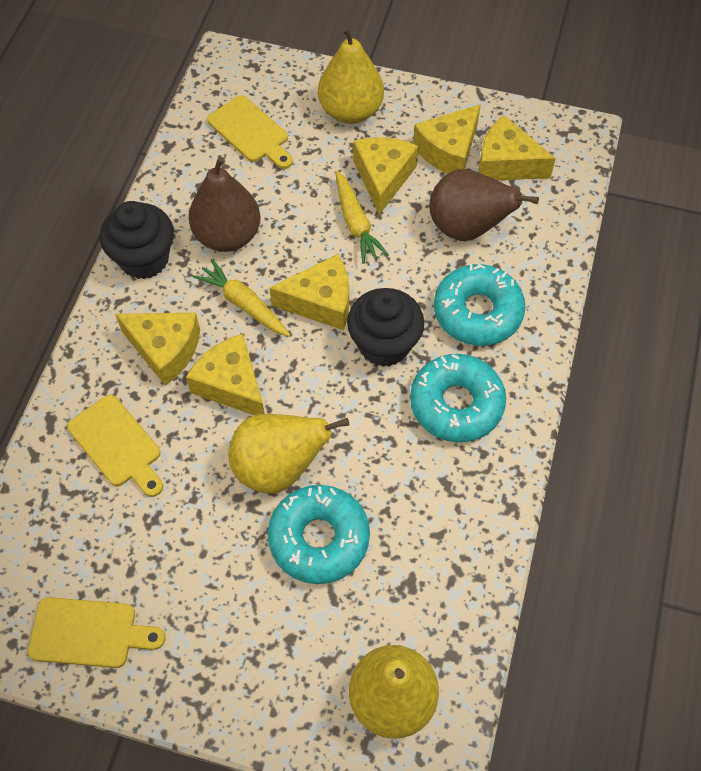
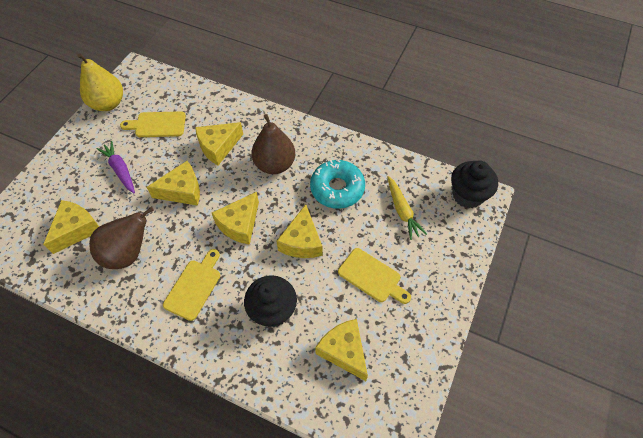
purple carrot: none = 0 -> [96,141,135,193] = 1
turquoise donut: [268,485,370,584] [410,354,506,442] [434,264,526,346] = 3 -> [310,159,365,209] = 1
yellow carrot: [193,259,290,337] [336,171,389,263] = 2 -> [388,176,427,240] = 1
yellow pear: [228,414,349,494] [318,26,384,124] [349,645,439,739] = 3 -> [77,53,123,111] = 1

